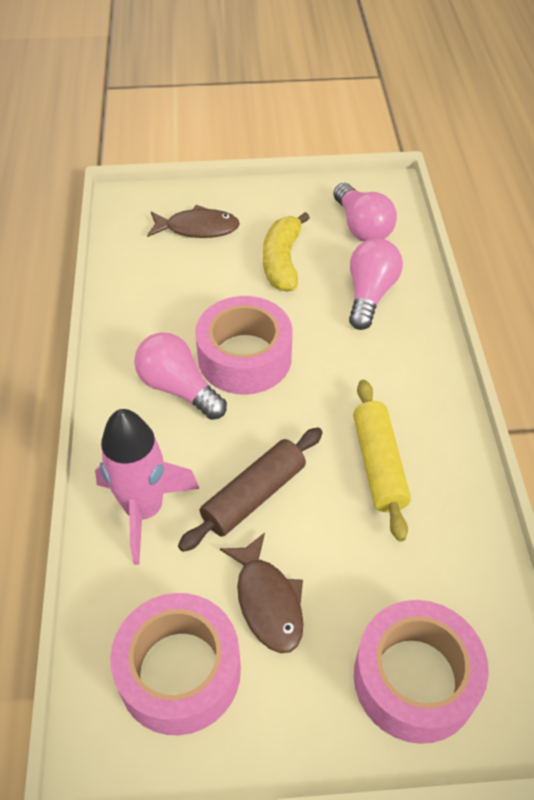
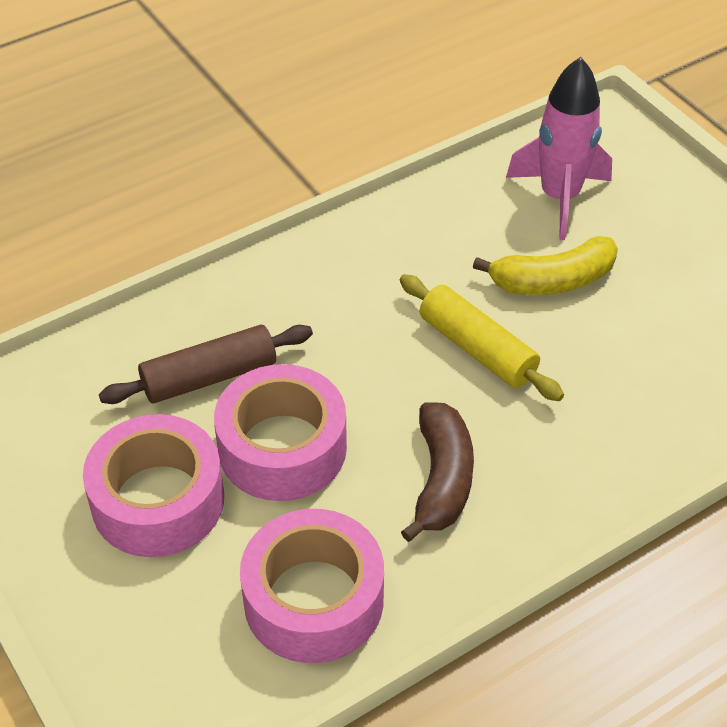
brown banana: none = 0 -> [401,402,474,542] = 1
brown fish: [147,205,240,238] [220,533,304,653] = 2 -> none = 0
pink light bulb: [134,333,227,420] [333,183,397,242] [349,238,403,330] = 3 -> none = 0

